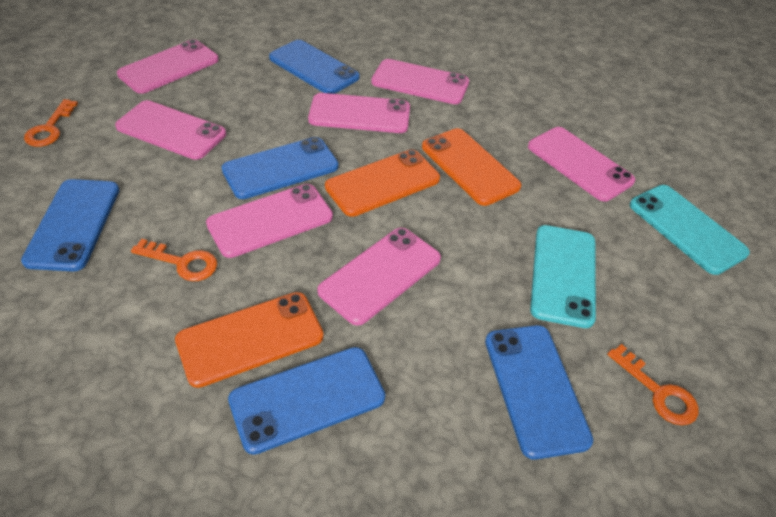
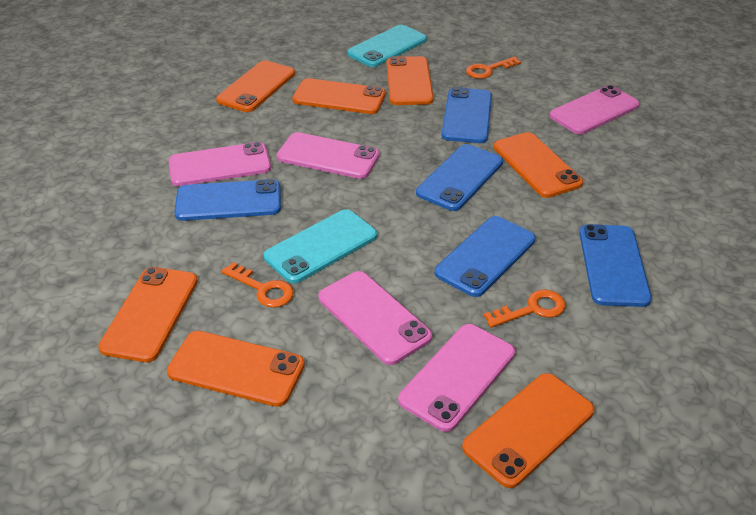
orange phone: [175,292,324,388] [325,149,440,217] [422,128,521,206] = 3 -> [98,267,198,362] [167,331,305,407] [216,60,295,112] [292,78,386,114] [387,56,434,105] [462,373,594,488] [493,132,583,198] = 7
pink phone: [115,100,226,160] [117,39,219,94] [206,184,333,258] [308,93,410,133] [317,228,441,326] [371,59,469,104] [528,127,635,201] = 7 -> [168,142,271,186] [276,132,380,179] [318,271,432,365] [398,324,515,432] [549,85,640,135] = 5

